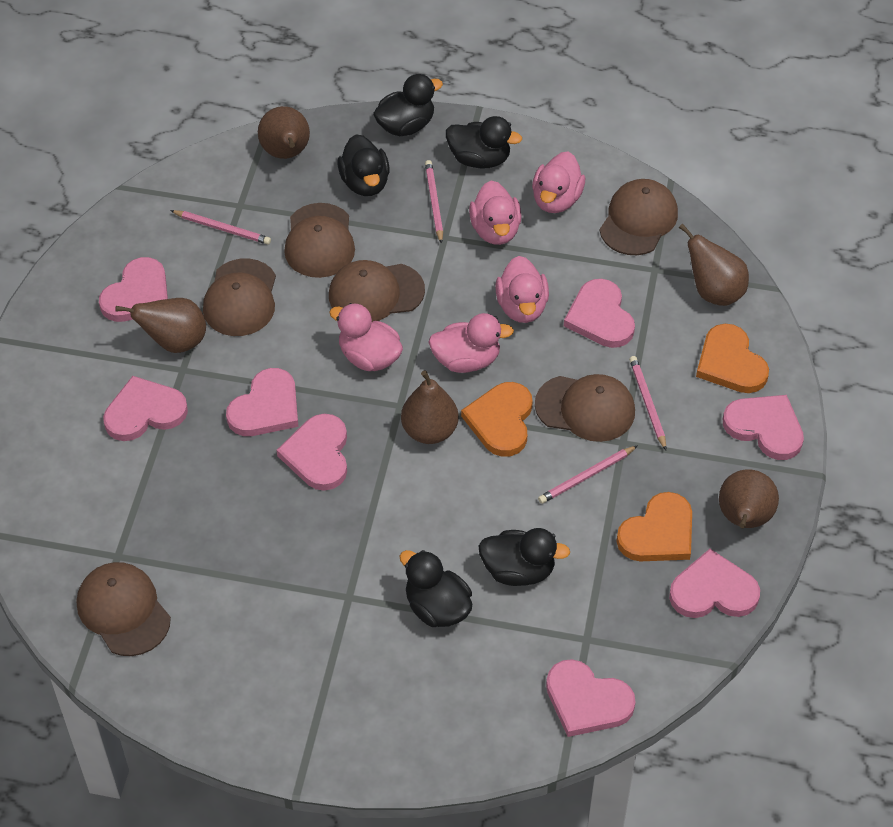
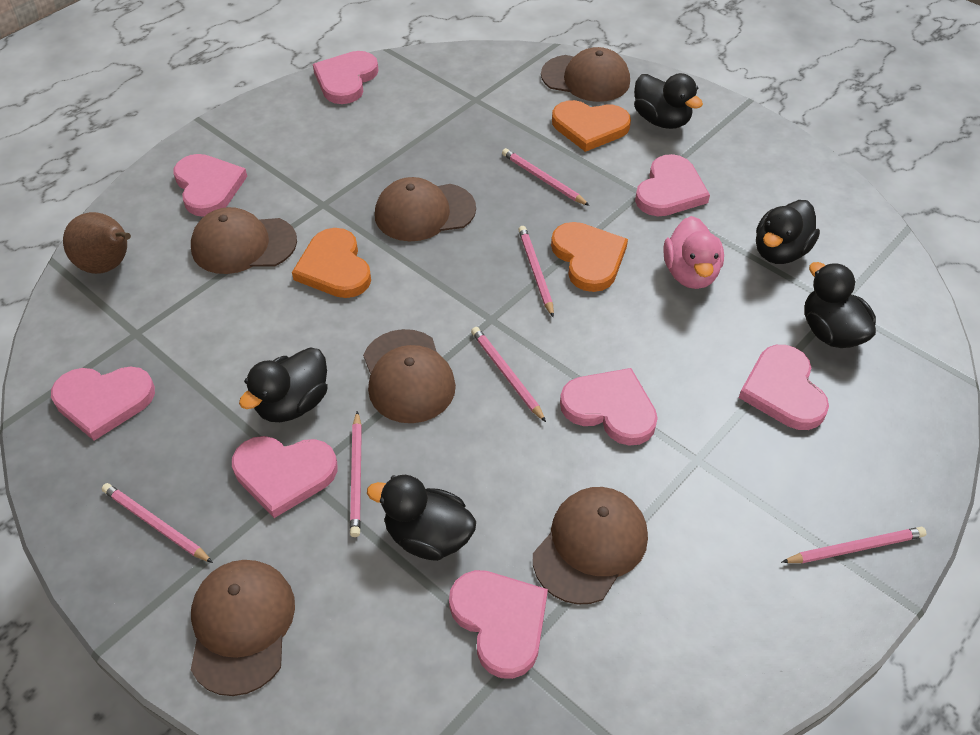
brown pear: [115,298,206,353] [258,106,310,159] [401,371,459,444] [679,224,749,306] [719,469,779,528] = 5 -> [63,212,131,274] = 1
pink duck: [329,303,403,371] [428,313,514,373] [469,181,522,245] [495,256,549,323] [532,151,585,213] = 5 -> [664,216,724,289] = 1
pink pencil: [170,210,271,245] [425,160,443,244] [538,446,637,504] [629,356,666,450] = 4 -> [102,483,213,563] [350,411,362,537] [471,327,546,422] [502,148,590,206] [518,226,554,318] [782,527,927,563] = 6

